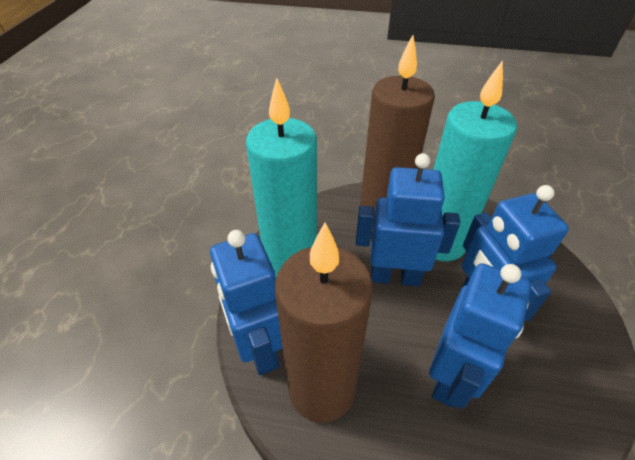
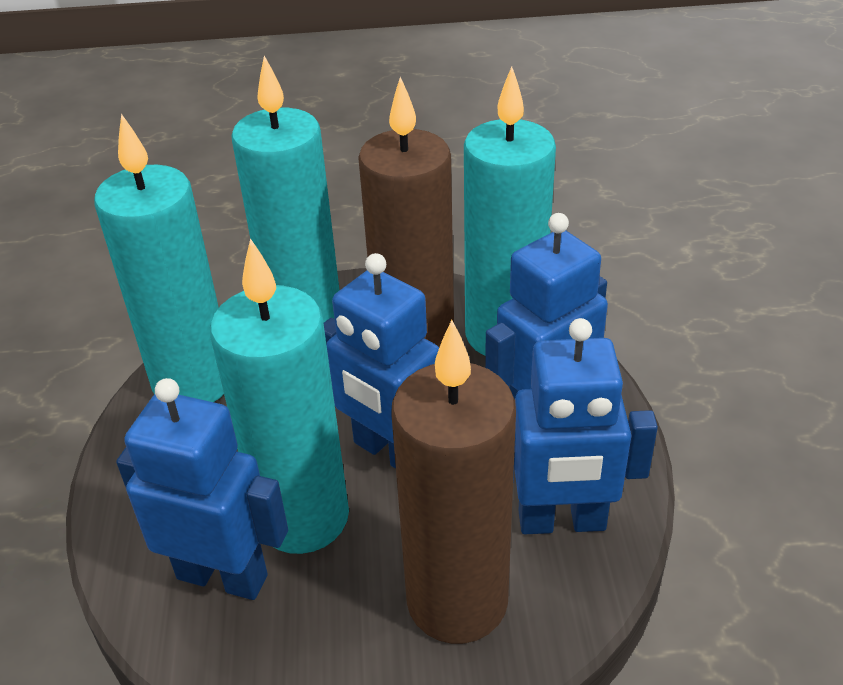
turquoise candle: [246,78,317,277] [433,60,517,261] = 2 -> [94,114,224,402] [210,238,349,554] [232,56,340,323] [464,66,556,356] = 4

